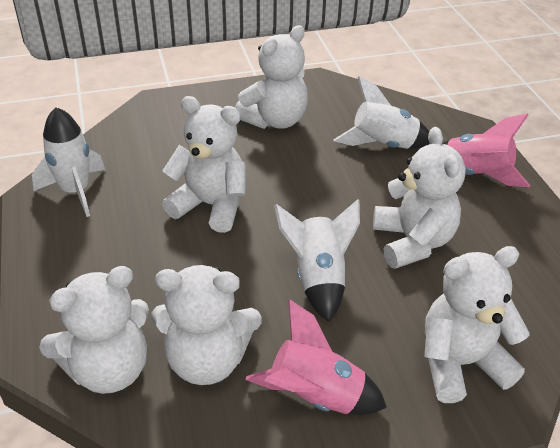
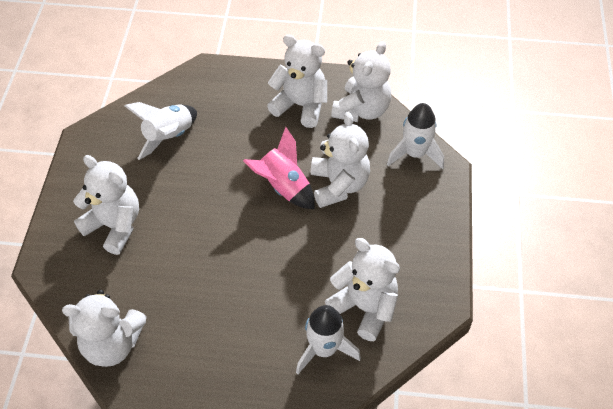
pink rocket: [245,299,387,415] [442,114,531,188] = 2 -> [243,127,315,209] = 1

